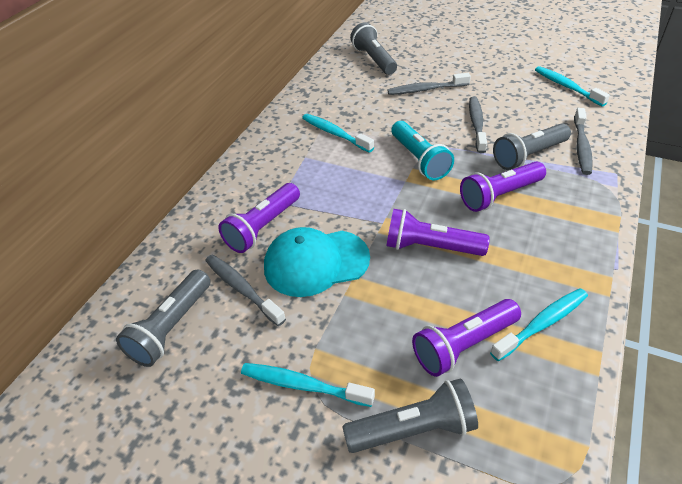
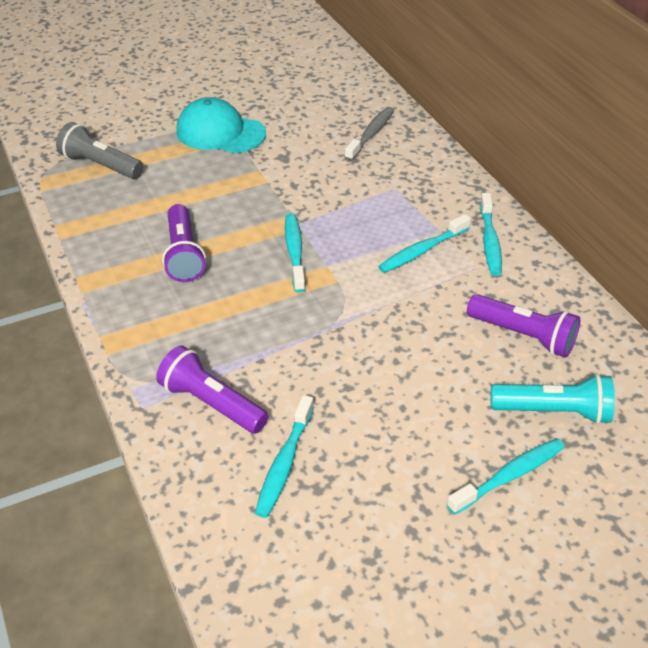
grey flashlight: [116,269,211,367] [342,379,478,453] [350,22,397,75] [493,123,571,170] = 4 -> [56,122,143,179] = 1
grey toothbrush: [205,254,286,326] [387,73,471,95] [469,97,487,153] [574,108,593,175] = 4 -> [344,107,394,161] = 1
purple flashlight: [218,183,300,253] [387,209,490,256] [412,299,521,377] [460,161,546,212] = 4 -> [156,345,268,434] [162,204,206,282] [467,294,580,358] = 3
turquoise toothbrush: [241,363,375,407] [302,114,374,153] [490,288,588,361] [535,66,610,106] = 4 -> [255,395,314,518] [285,213,306,293] [378,214,471,273] [447,438,565,515] [480,193,502,276] = 5

